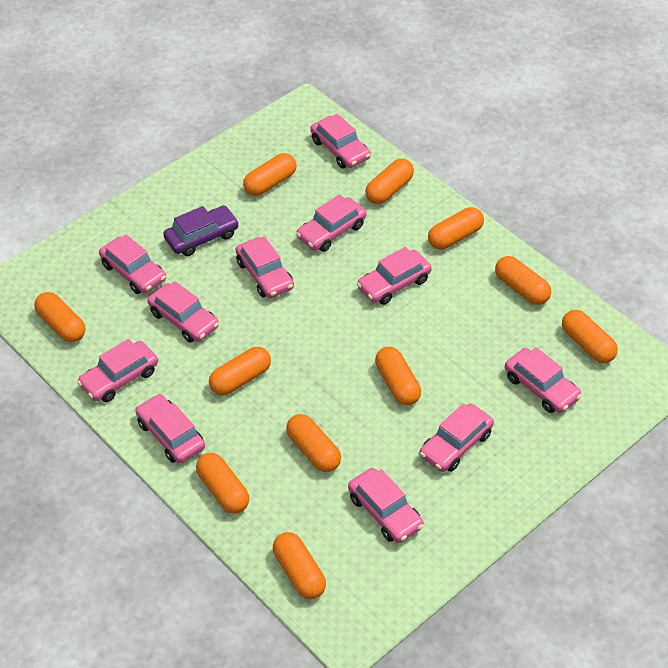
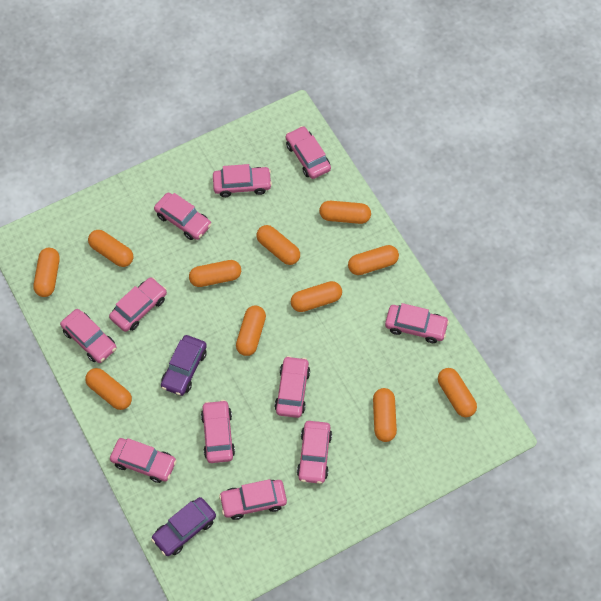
purple car: [163,206,239,256] = 1 -> [151,497,216,556] [161,335,207,396] = 2

